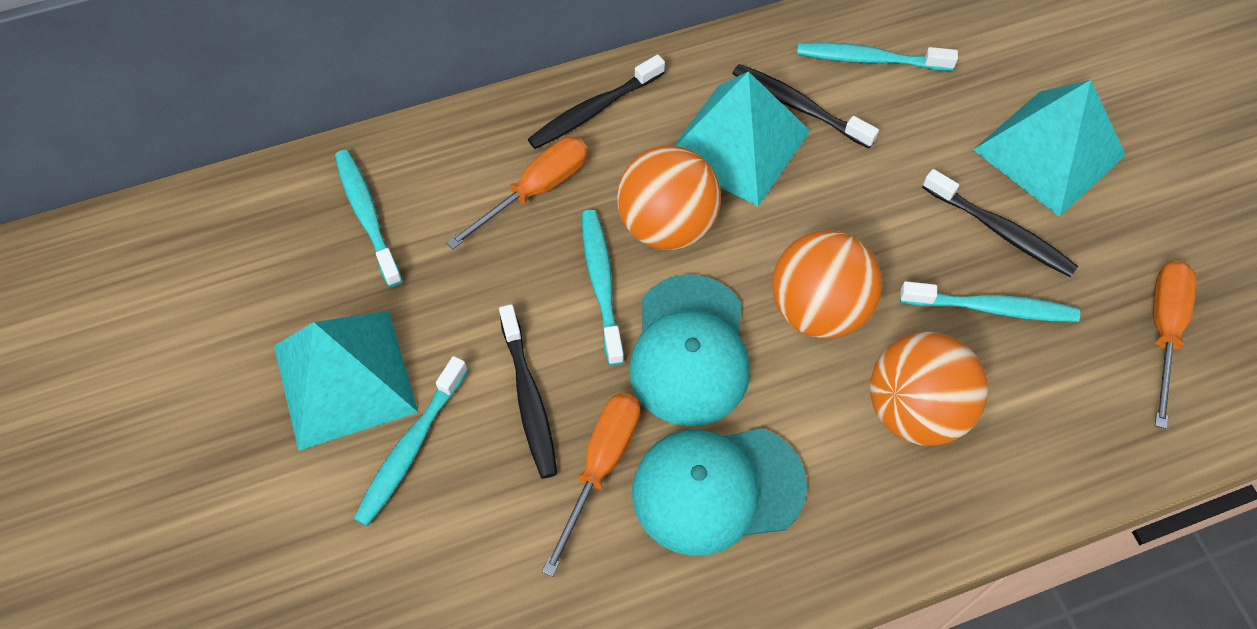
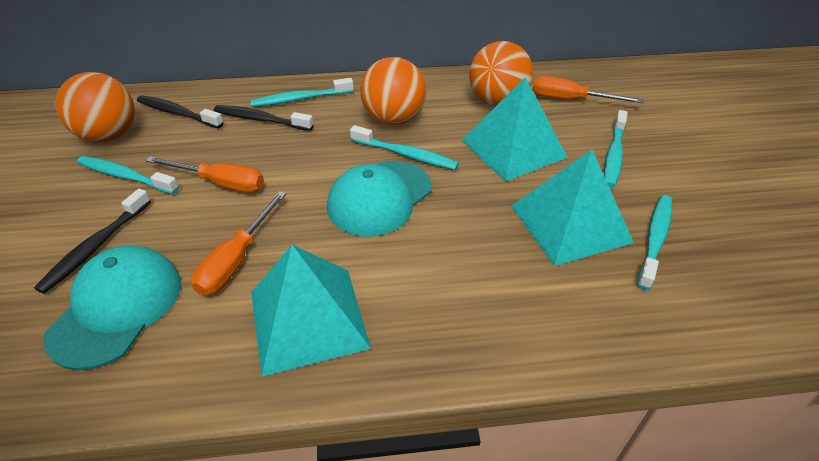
black toothbrush: [499,304,557,478] [528,55,665,149] [732,64,879,148] [922,169,1078,277] = 4 -> [34,189,151,294] [137,95,224,128] [214,105,314,131] = 3

